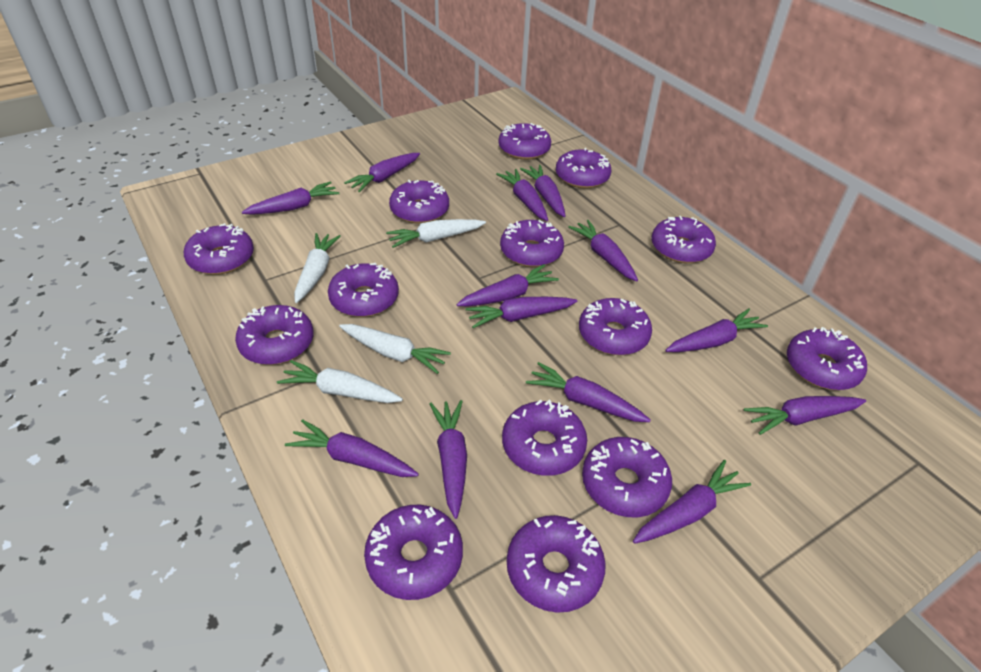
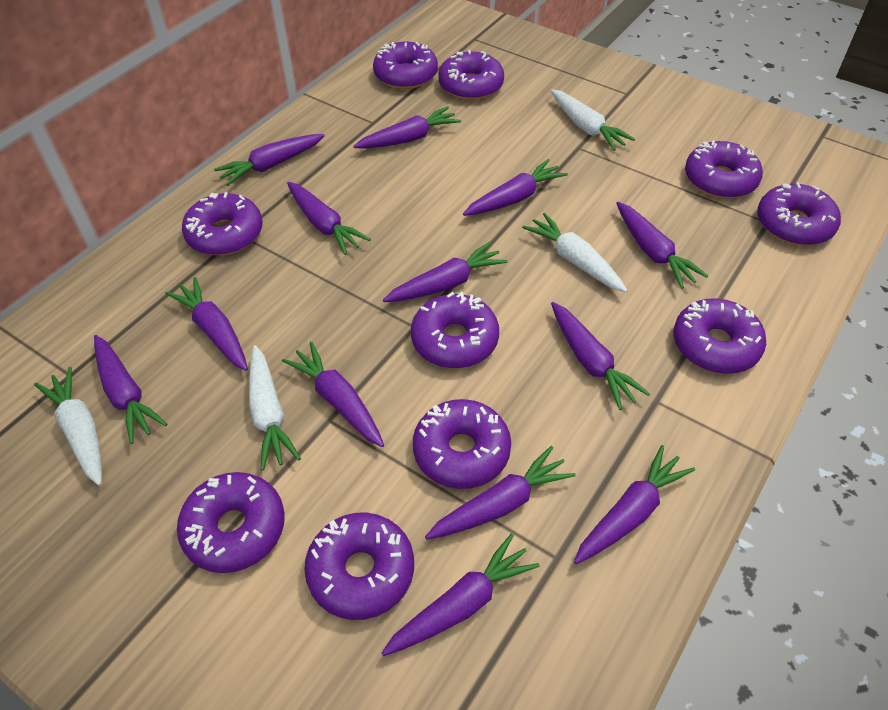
purple donut: [184,223,254,275] [235,305,313,365] [328,263,399,317] [364,505,463,600] [389,180,449,224] [499,123,551,160] [500,220,564,267] [502,399,587,476] [507,515,606,613] [556,148,611,189] [579,298,652,355] [582,437,672,517] [652,216,716,263] [787,327,867,390] = 14 -> [177,472,285,573] [182,192,262,255] [304,512,414,620] [373,42,438,89] [411,292,499,368] [413,399,511,489] [438,50,504,100] [674,298,766,374] [685,141,763,199] [757,183,841,245] = 10

